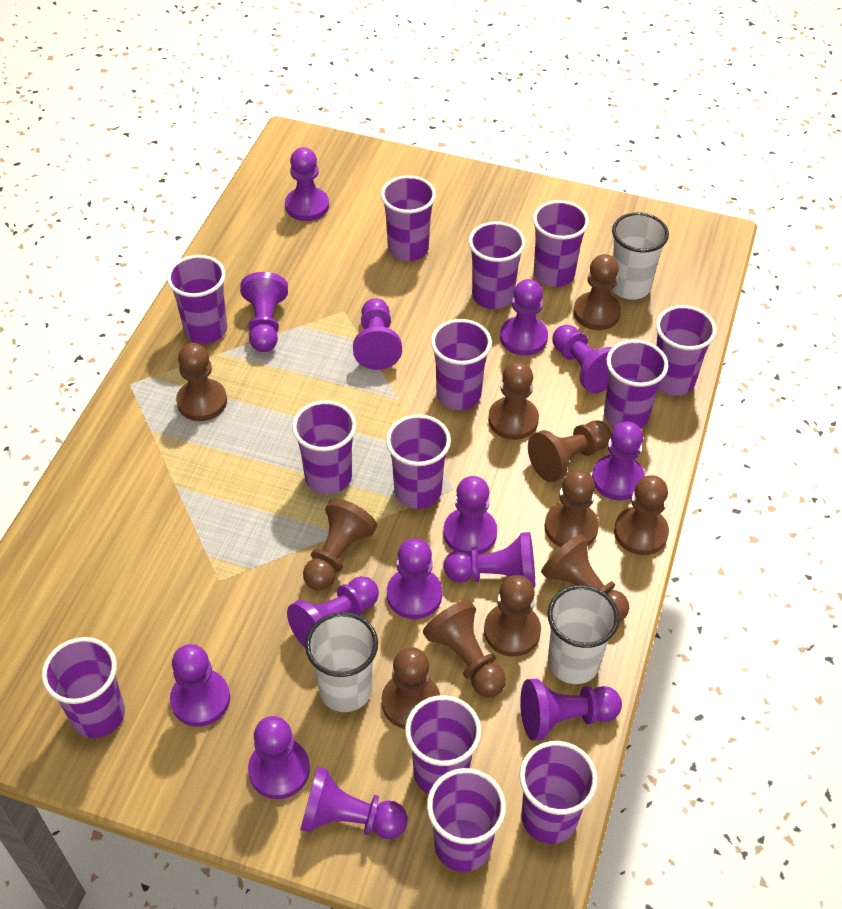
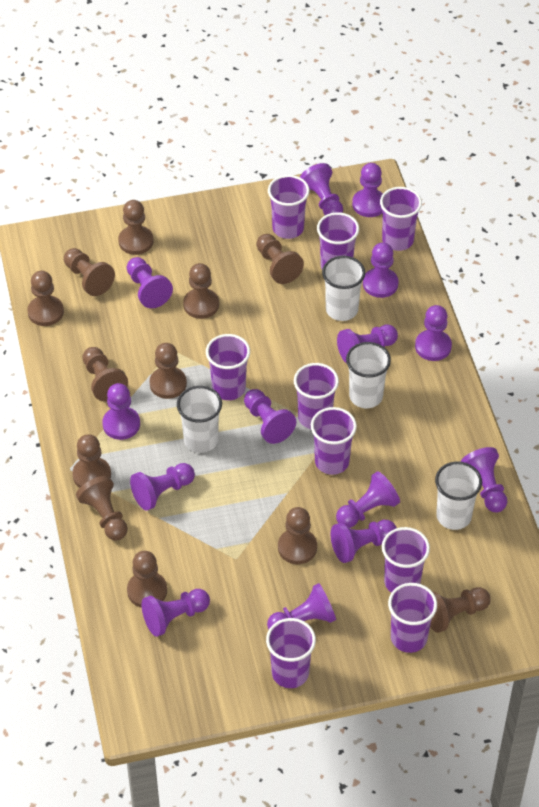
brown pawn: [176,343,227,421] [303,498,377,590] [382,647,440,729] [423,600,506,698] [484,575,541,657] [488,362,539,440] [528,420,611,482] [541,534,629,622] [545,470,599,547] [574,254,621,330] [614,475,669,555] = 11 -> [27,271,64,326] [64,248,115,296] [72,434,111,488] [76,476,128,541] [82,347,128,401] [118,200,154,255] [127,551,167,608] [149,343,187,399] [183,263,219,319] [256,234,304,284] [278,507,317,564] [430,587,490,633] = 12
purple cup: [42,637,125,738] [167,255,227,344] [292,400,357,494] [381,175,436,261] [386,414,451,509] [405,695,481,794] [427,768,506,872] [431,319,492,410] [468,221,526,309] [519,741,598,844] [533,200,589,287] [604,340,669,428] [656,305,717,396] = 13 -> [206,334,250,400] [266,618,316,688] [268,175,309,239] [294,363,339,429] [311,407,357,475] [317,212,359,269] [380,187,422,251] [382,527,430,593] [388,583,437,653] = 9
white cup: [305,612,378,712] [547,585,619,684] [612,212,669,300] = 3 -> [177,386,222,453] [322,256,365,321] [346,342,391,408] [435,462,482,530] = 4

